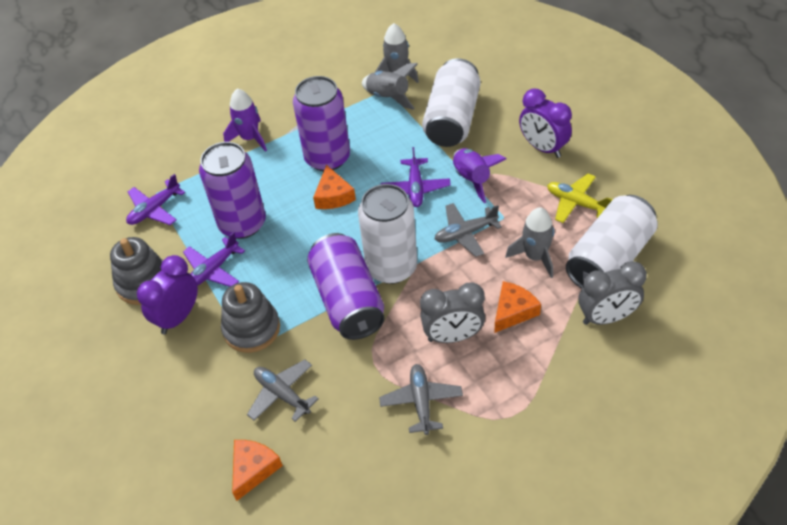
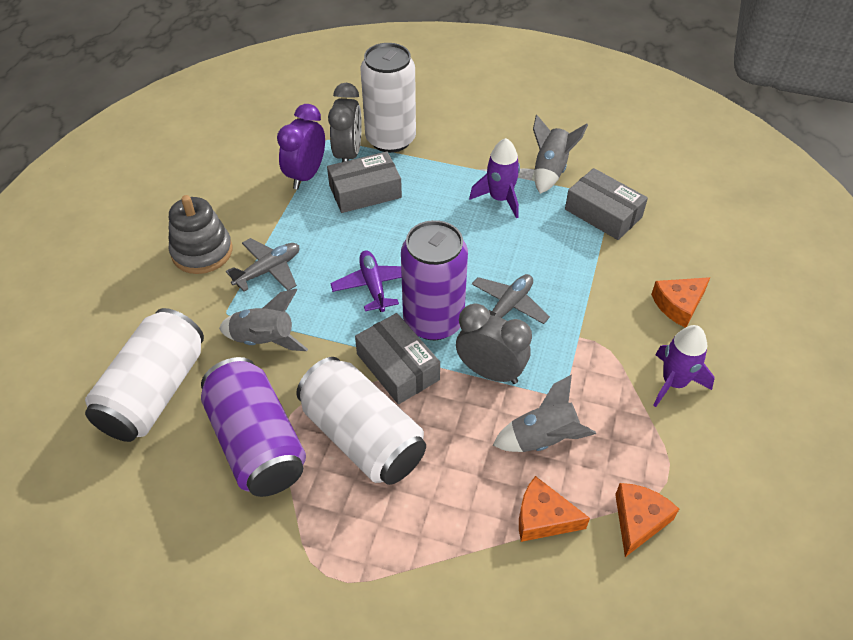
grey box: none = 0 -> [327,152,402,213] [355,313,440,404] [565,168,648,240] = 3
grey plane: [247,359,319,422] [379,364,463,435] [435,203,502,257] = 3 -> [226,238,299,292] [472,274,550,324] = 2
grey stacking toy: [110,237,163,305] [221,282,280,353] = 2 -> [169,195,232,274] = 1
purple can: [199,142,266,239] [293,76,350,171] [307,233,385,340] = 3 -> [201,357,306,497] [401,220,468,340] = 2
purple clock: [137,255,198,334] [519,88,572,158] = 2 -> [277,104,325,190] = 1
purple plane: [126,174,185,225] [183,232,245,287] [381,147,451,207] = 3 -> [330,250,402,312] = 1
yellow plane: [547,174,613,223] = 1 -> none = 0

